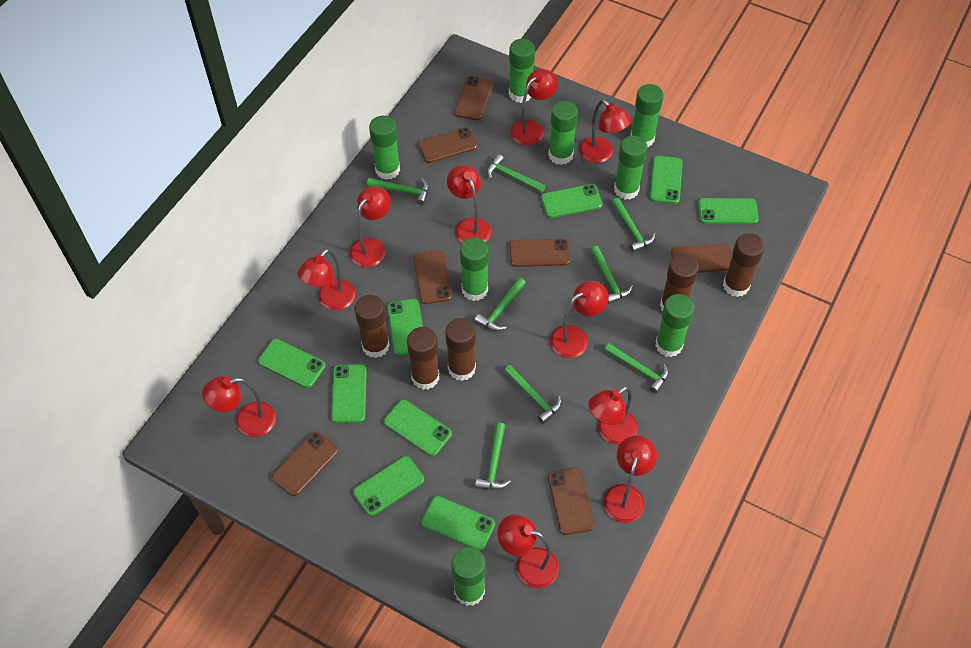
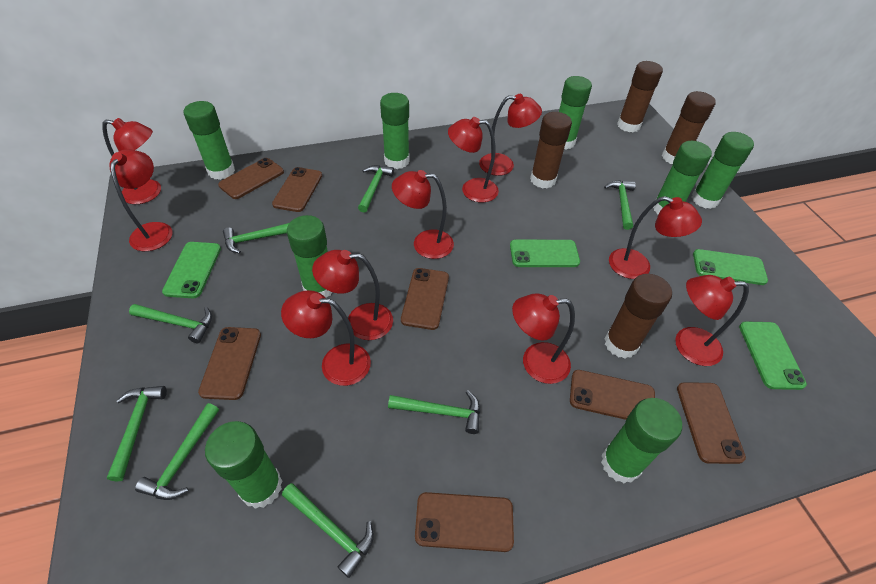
brown glue stick: [355,295,390,358] [407,327,439,390] [445,318,476,381] [660,254,699,311] [723,233,765,297] = 5 -> [530,112,572,189] [605,274,672,358] [617,61,663,132] [662,91,716,164] = 4
green phone: [258,339,326,388] [331,364,367,423] [353,456,424,516] [384,400,452,456] [387,299,423,356] [422,496,495,551] [541,184,602,218] [650,156,683,204] [698,198,759,224] = 9 -> [162,242,221,298] [510,240,580,267] [693,249,768,285] [739,322,807,390] = 4

